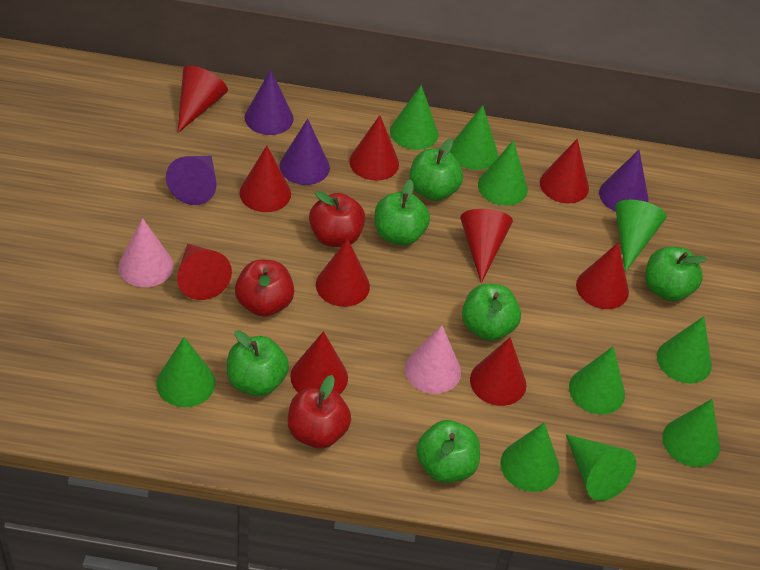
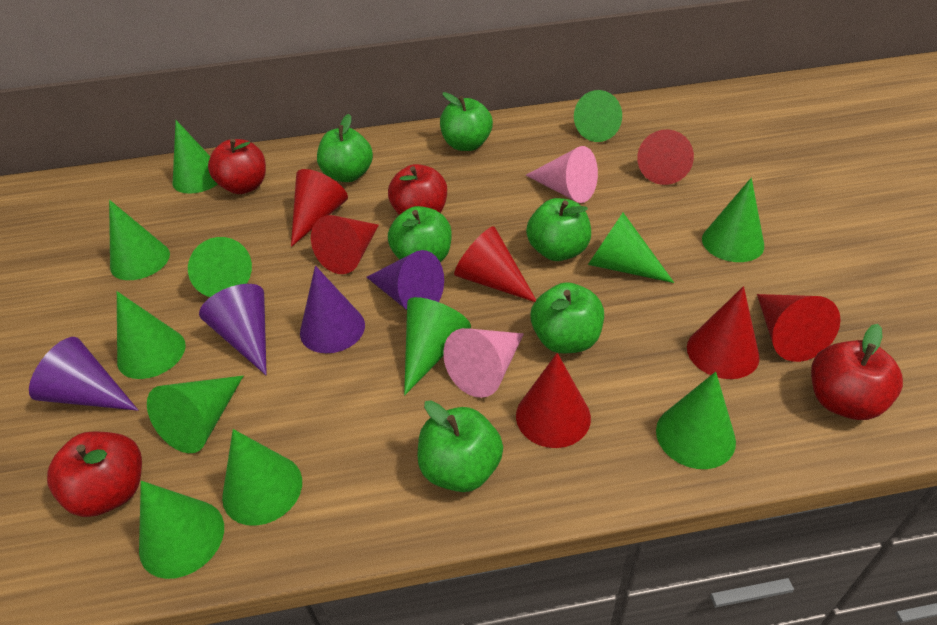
green cone: [156,337,215,407] [390,85,438,150] [449,105,498,170] [478,140,528,206] [500,423,560,492] [566,434,636,501] [569,346,625,415] [615,200,666,272] [657,316,712,384] [662,399,720,467] = 10 -> [109,200,170,280] [117,291,186,379] [139,481,224,579] [147,376,243,453] [172,120,218,194] [188,237,252,297] [222,429,302,526] [404,297,471,395] [574,90,622,142] [588,213,674,283] [656,372,736,469] [702,178,764,262] = 12
red apple: [235,260,294,317] [288,375,351,448] [309,191,365,247] = 3 -> [47,431,142,517] [208,139,266,194] [388,164,447,215] [811,324,903,420] = 4
red cone: [177,244,232,300] [178,65,228,133] [239,145,291,212] [290,331,348,395] [316,239,370,307] [349,115,399,181] [460,209,513,283] [470,337,526,406] [540,139,589,204] [576,243,629,309] = 10 -> [291,169,348,247] [311,215,379,274] [454,227,536,302] [516,353,591,448] [637,129,694,185] [687,286,760,379] [757,294,840,362] = 7

